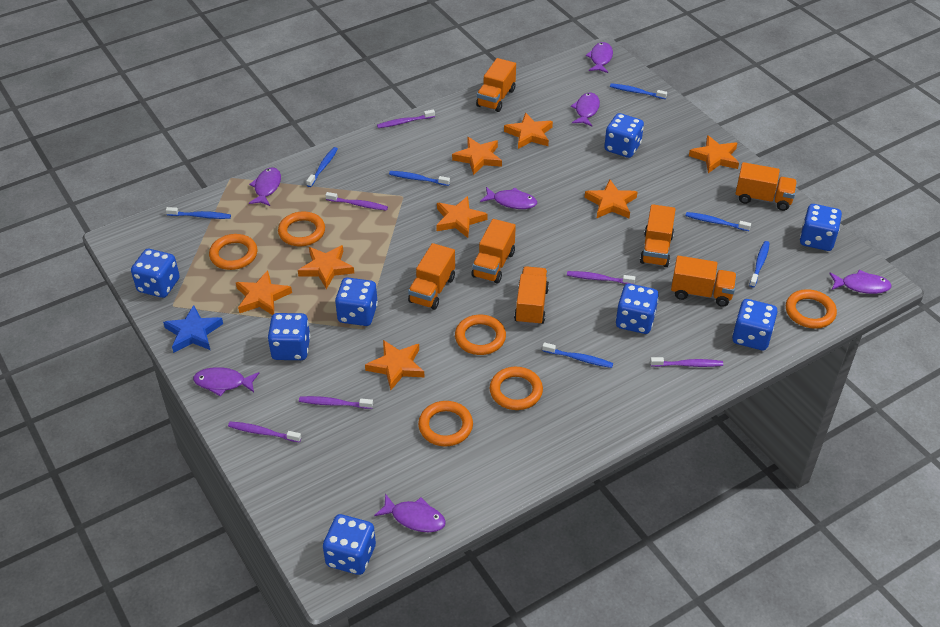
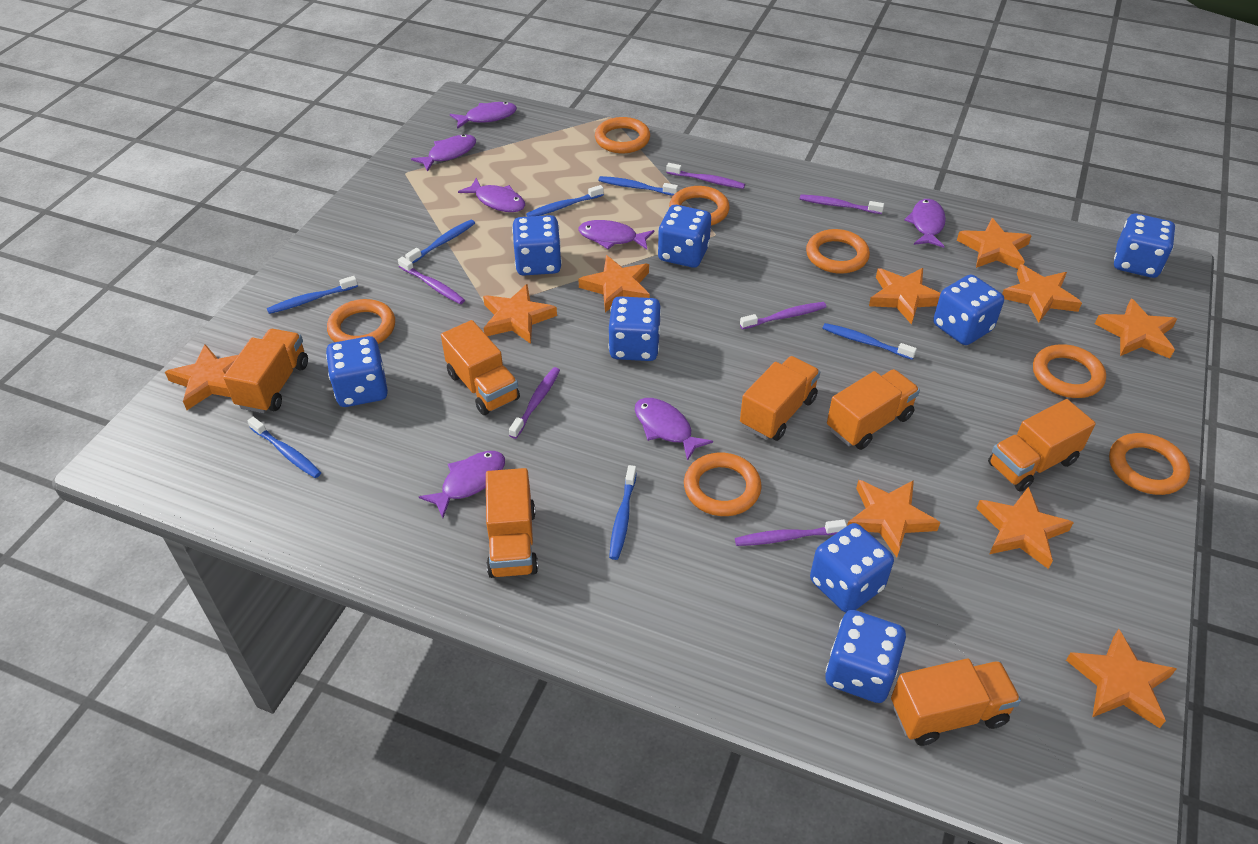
blue star: [163,305,223,353] = 1 -> none = 0
orange ring: [209,234,257,270] [278,212,325,246] [418,401,473,446] [455,315,506,355] [490,367,543,410] [786,289,837,329] = 6 -> [327,299,395,344] [595,117,650,153] [669,186,730,226] [684,453,762,516] [806,229,870,274] [1033,344,1106,398] [1109,433,1190,495] = 7
orange star: [236,270,292,315] [298,245,354,289] [365,340,424,390] [436,196,487,238] [452,137,502,175] [504,112,553,149] [585,180,637,218] [689,135,739,173] = 8 -> [165,344,238,410] [483,284,557,344] [578,255,650,312] [847,480,941,558] [869,268,941,325] [957,218,1032,269] [976,486,1074,569] [1002,264,1082,323] [1066,629,1177,728] [1095,298,1177,358] = 10

